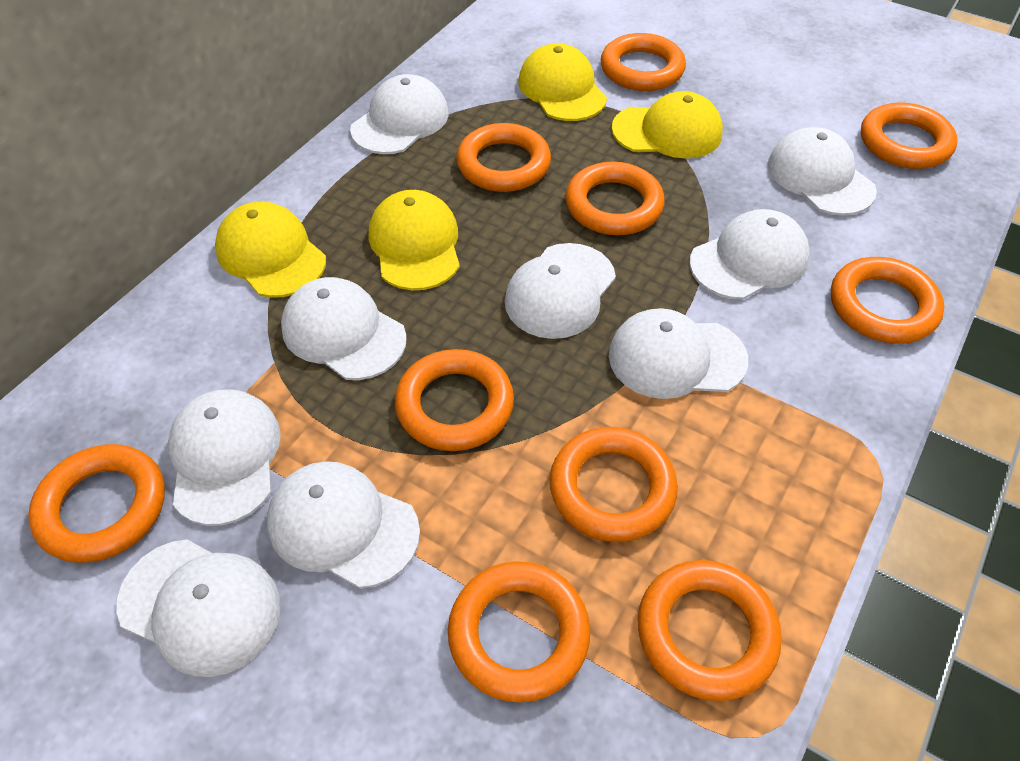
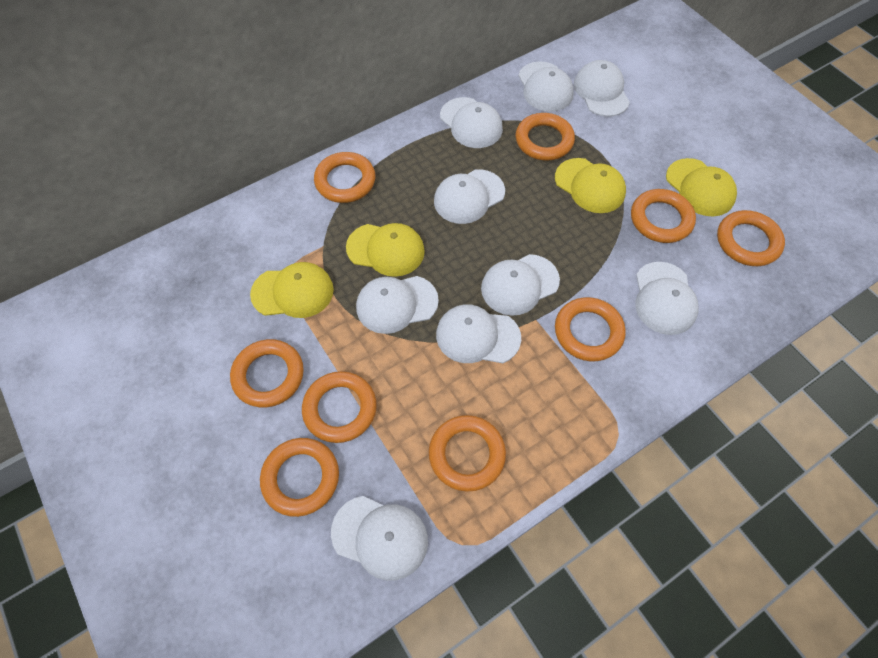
orange ring: [28,444,165,563] [395,349,514,451] [448,561,590,703] [456,123,551,192] [550,427,678,542] [565,162,664,235] [601,33,686,91] [638,560,782,701] [831,257,944,344] [861,102,958,169] = 10 -> [230,339,304,407] [260,438,339,517] [302,371,377,443] [314,152,375,203] [429,415,506,492] [516,113,575,161] [555,297,626,361] [631,189,696,243] [717,210,785,266] = 9

